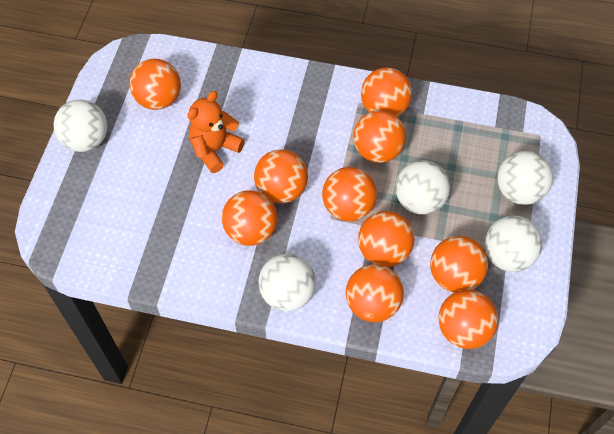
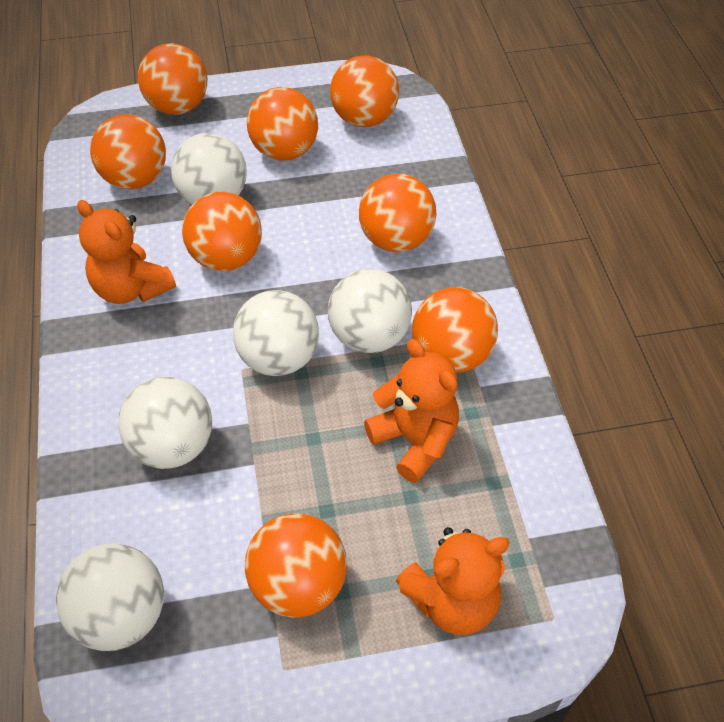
orange ball: [129,59,181,110] [222,190,277,246] [254,149,308,203] [322,167,377,221] [346,264,404,322] [353,110,406,163] [358,211,414,267] [361,67,412,116] [430,236,488,293] [438,290,498,349] = 10 -> [90,114,166,189] [138,43,207,115] [182,192,262,271] [245,513,347,618] [247,87,318,160] [330,55,399,127] [359,174,436,252] [412,287,498,373] = 8
orange teddy bear: [188,91,245,173] = 1 -> [77,200,176,304] [364,339,459,483] [396,527,510,635] = 3

